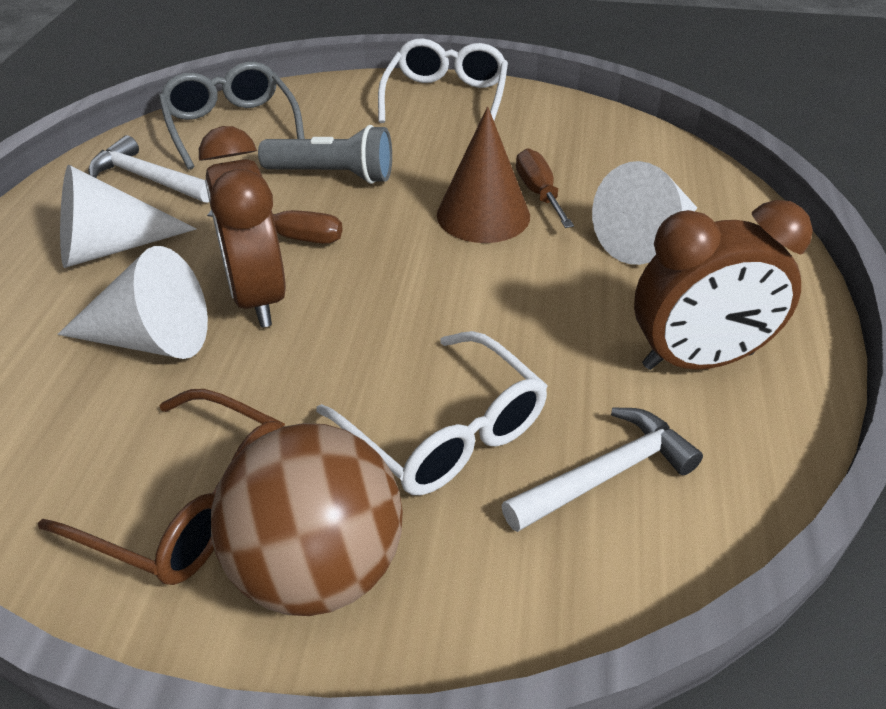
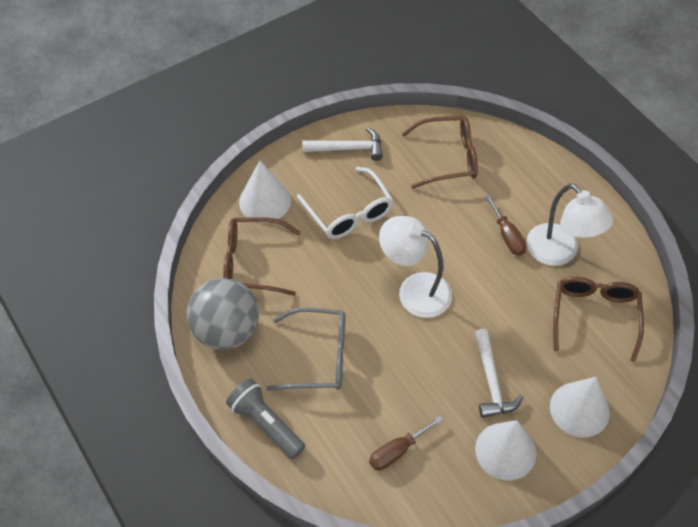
brown ball: [211,423,403,616] = 1 -> none = 0
brown clock: [199,126,286,328] [634,200,813,370] = 2 -> none = 0
brown cone: [437,107,530,243] = 1 -> none = 0
brown glasses: [38,389,285,585] = 1 -> [223,217,301,296] [402,116,478,189] [553,276,644,362] = 3
grey ball: none = 0 -> [187,278,259,350] = 1
white glasses: [316,331,548,495] [378,38,508,123] = 2 -> [297,167,393,239] = 1
white lamp: none = 0 -> [379,216,452,318] [526,183,613,266] = 2

